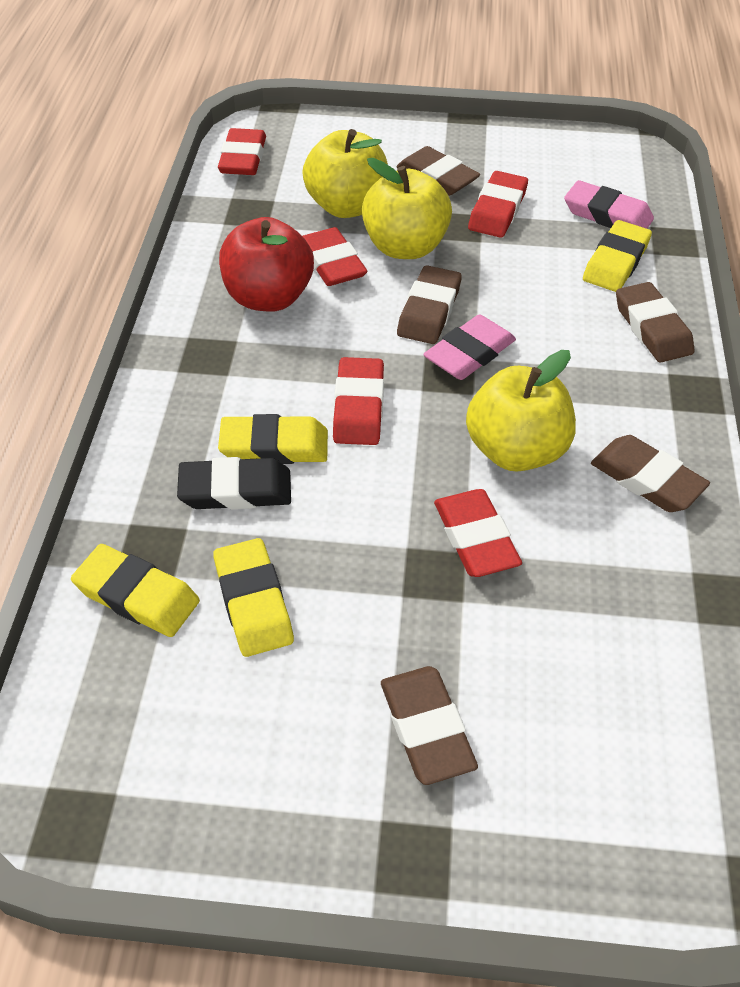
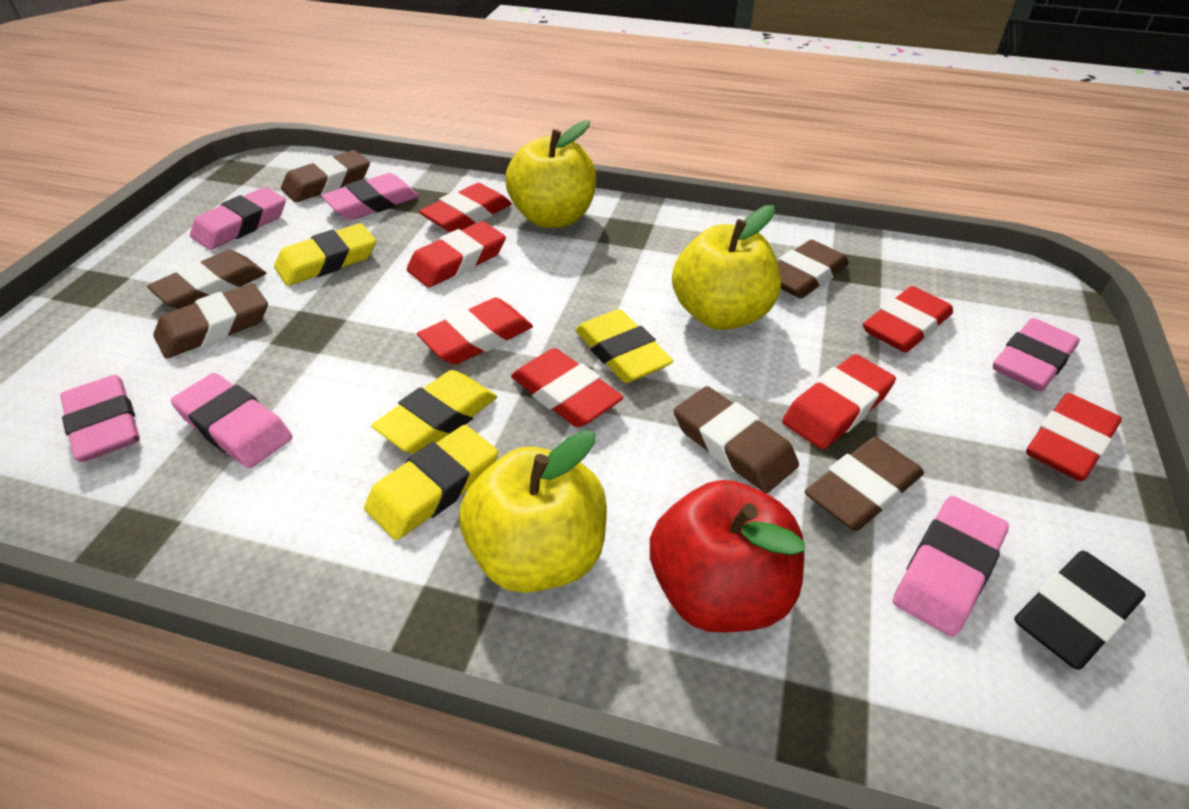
brown eraser: [381,666,478,785] [396,146,480,196] [397,265,462,344] [591,435,710,512] [616,282,695,362] = 5 -> [147,250,266,309] [153,283,268,359] [281,150,370,202] [674,386,799,493] [777,240,849,299] [805,437,924,531] = 6
pink eraser: [423,315,516,380] [564,180,654,229] = 2 -> [60,375,140,462] [171,373,292,468] [190,187,286,250] [321,173,419,220] [893,496,1009,637] [993,318,1080,391] = 6
red eraser: [218,128,266,175] [303,227,367,286] [333,357,384,445] [434,489,522,577] [468,171,528,238] = 5 -> [407,221,506,288] [417,298,533,365] [419,183,512,232] [511,348,624,427] [782,354,896,449] [863,286,953,353] [1026,393,1122,481] = 7

